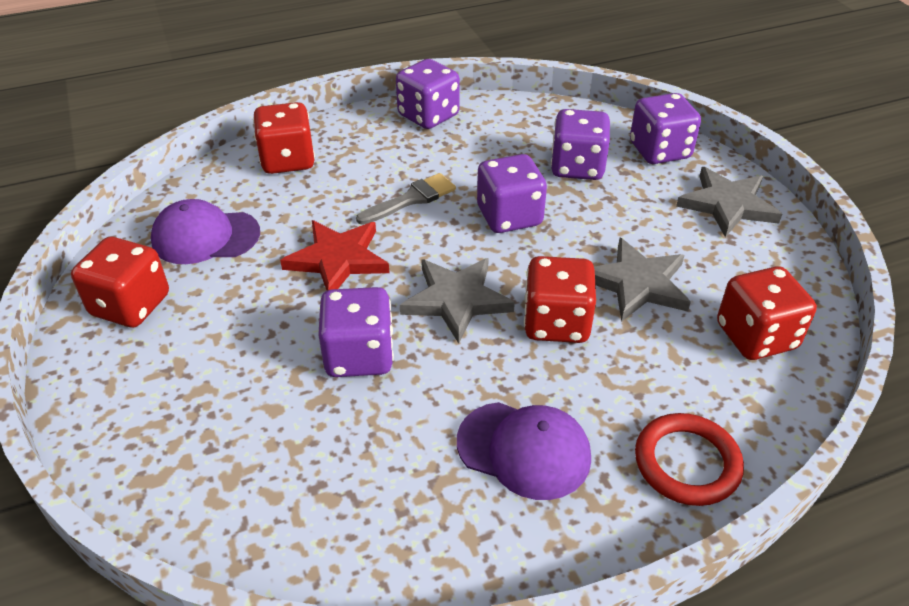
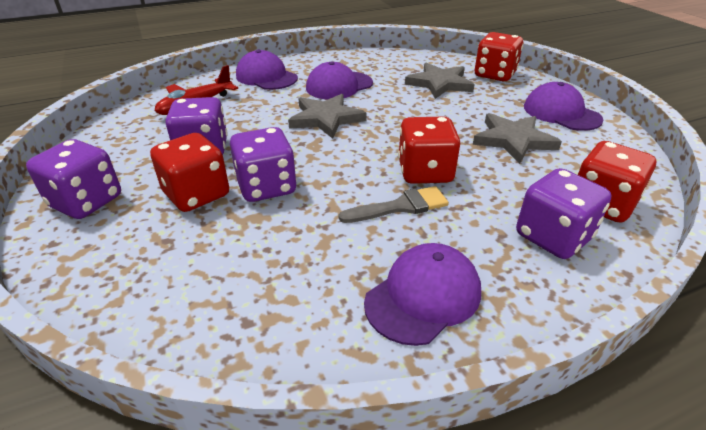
purple cap: [151,199,260,264] [457,402,591,500] = 2 -> [236,50,298,90] [306,61,373,100] [364,243,481,346] [524,82,603,131] = 4
purple dice: [318,287,394,377] [396,59,460,129] [477,154,547,233] [551,109,610,180] [630,93,701,164] = 5 -> [26,139,121,219] [166,97,228,155] [230,127,297,202] [516,168,611,259] = 4
red plane: none = 0 -> [155,65,238,115] = 1
red ring: [635,413,744,506] = 1 -> none = 0
red star: [280,220,389,290] = 1 -> none = 0

